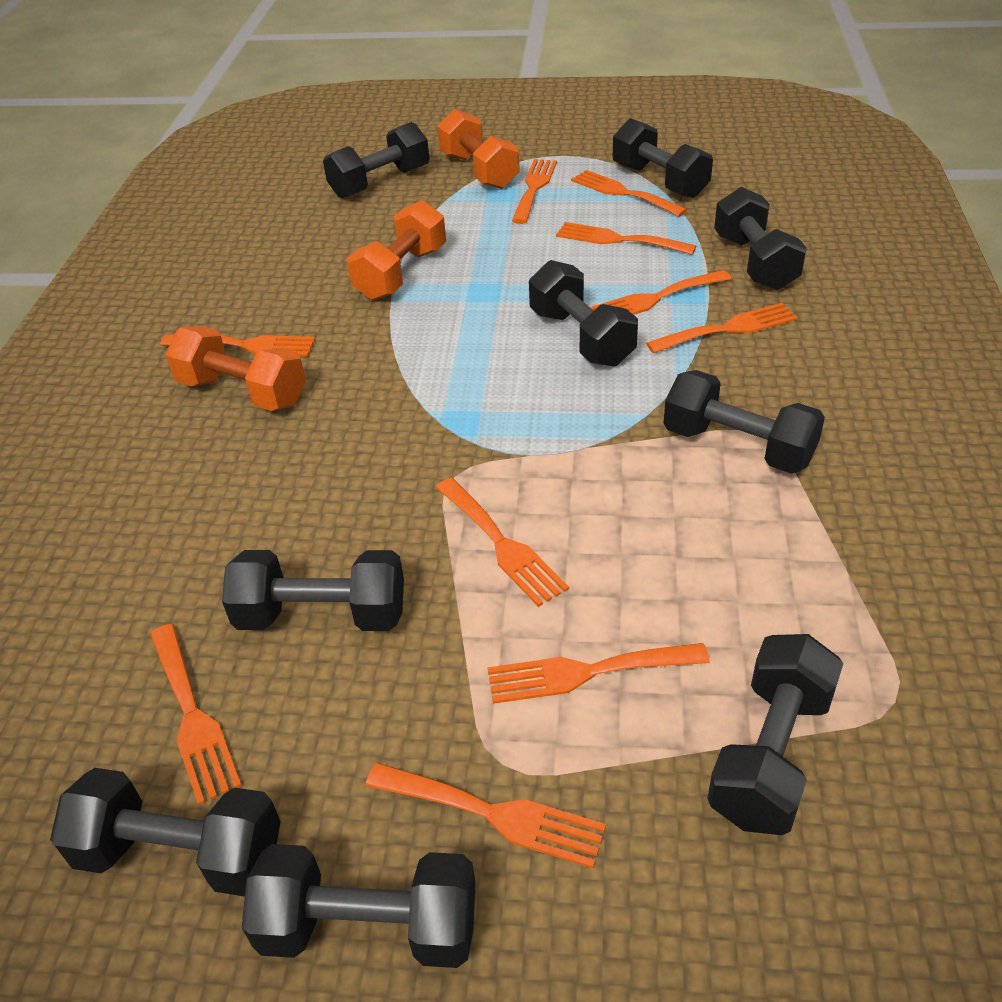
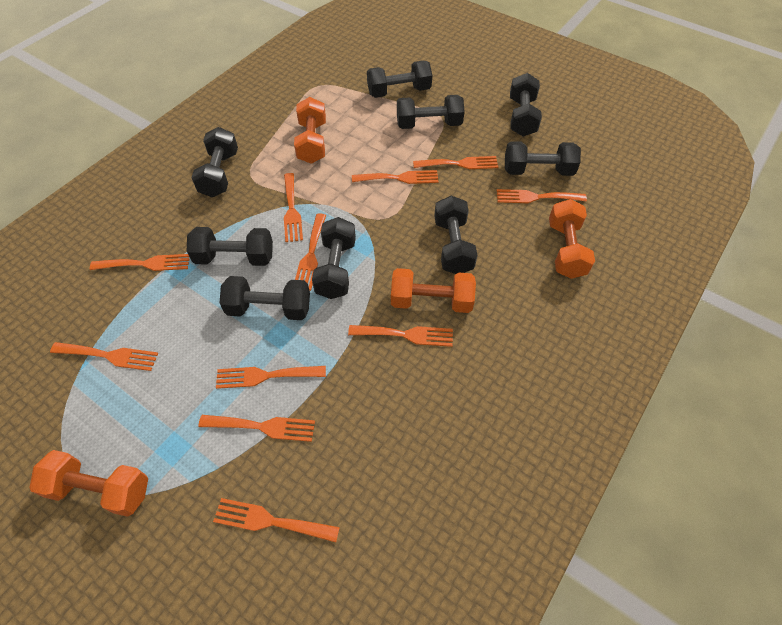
orange dumbbell: [165,326,306,411] [347,200,446,300] [437,109,520,189] = 3 -> [29,450,148,517] [294,97,326,164] [391,268,476,313] [549,199,595,279] = 4
orange fork: [150,624,242,805] [160,334,315,356] [365,763,606,869] [435,478,569,607] [487,643,710,704] [512,159,557,224] [556,222,696,255] [571,170,687,217] [590,270,732,315] [646,303,798,354] = 10 -> [50,342,158,371] [90,254,189,271] [198,415,315,442] [213,498,340,542] [216,366,326,389] [284,173,303,242] [295,213,326,291] [348,325,453,347] [352,170,439,184] [413,156,498,169] [497,189,587,203] = 11

